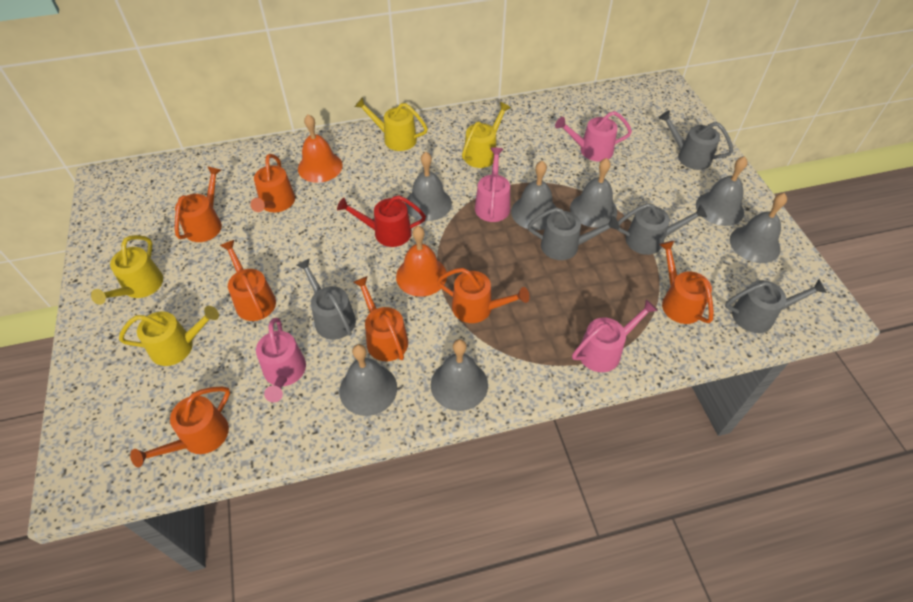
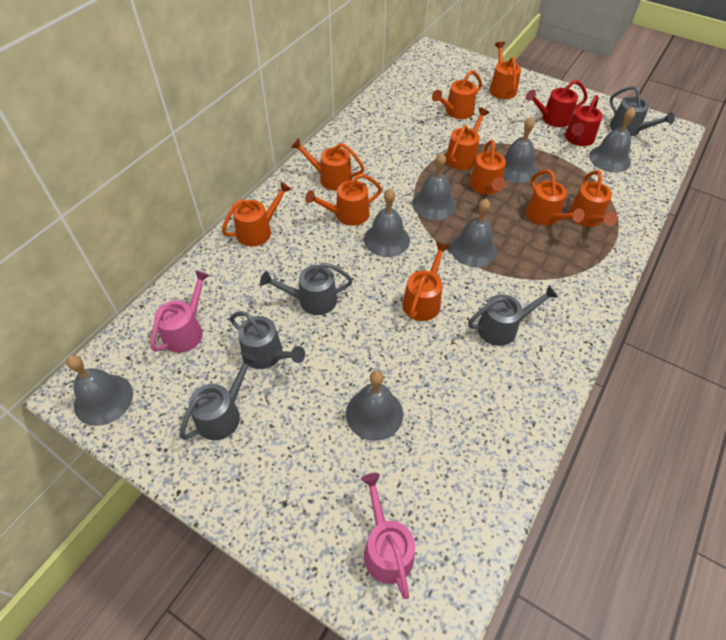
orange bell: [298,114,343,183] [396,226,447,297] = 2 -> none = 0
orange watering can: [130,386,230,467] [175,166,222,242] [220,240,276,321] [250,154,295,212] [353,276,408,361] [437,268,530,323] [659,241,714,324] = 7 -> [222,182,292,246] [291,138,365,191] [305,174,382,226] [402,242,449,321] [432,70,482,119] [446,108,489,170] [470,140,506,195] [489,41,521,99] [526,170,584,226] [569,170,617,227] = 10
pink watering can: [256,318,306,402] [475,147,510,222] [555,111,632,162] [572,299,658,372] = 4 -> [151,270,210,353] [361,473,415,599] = 2
red watering can: [337,195,426,247] = 1 -> [526,80,588,127] [565,95,603,146] = 2
yellow watering can: [91,235,163,305] [119,306,219,366] [355,97,428,151] [462,102,511,168] = 4 -> none = 0

